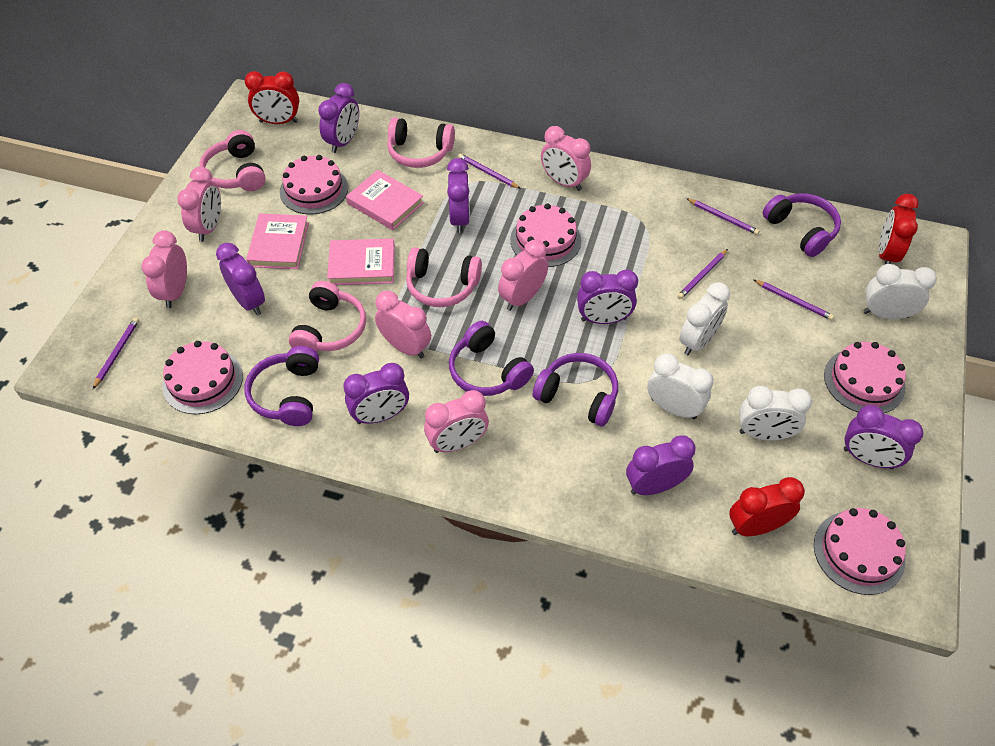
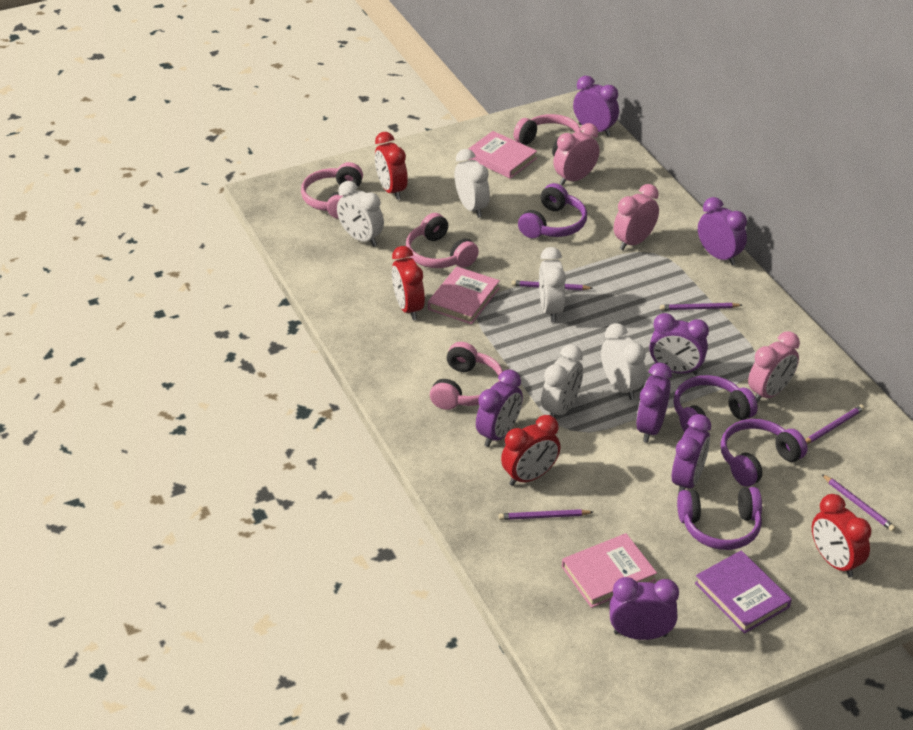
pink cake: [162,341,243,414] [280,155,348,215] [510,204,581,267] [814,508,906,595] [824,342,906,413] = 5 -> none = 0
pink clock: [141,231,187,308] [177,167,221,242] [375,291,431,359] [424,390,489,453] [498,240,548,311] [541,126,591,191] = 6 -> [553,123,599,185] [614,184,659,250] [748,331,800,403] = 3
purple book: none = 0 -> [695,551,792,634] = 1
red clock: [245,71,299,124] [729,477,805,536] [879,194,919,264] = 3 -> [375,132,408,200] [392,246,425,320] [501,415,560,486] [812,494,871,578] = 4
white clock: [647,353,714,419] [680,282,730,355] [739,386,812,440] [863,264,937,319] = 4 -> [337,181,384,246] [454,149,490,218] [539,247,566,322] [541,344,583,418] [601,323,646,400] = 5

